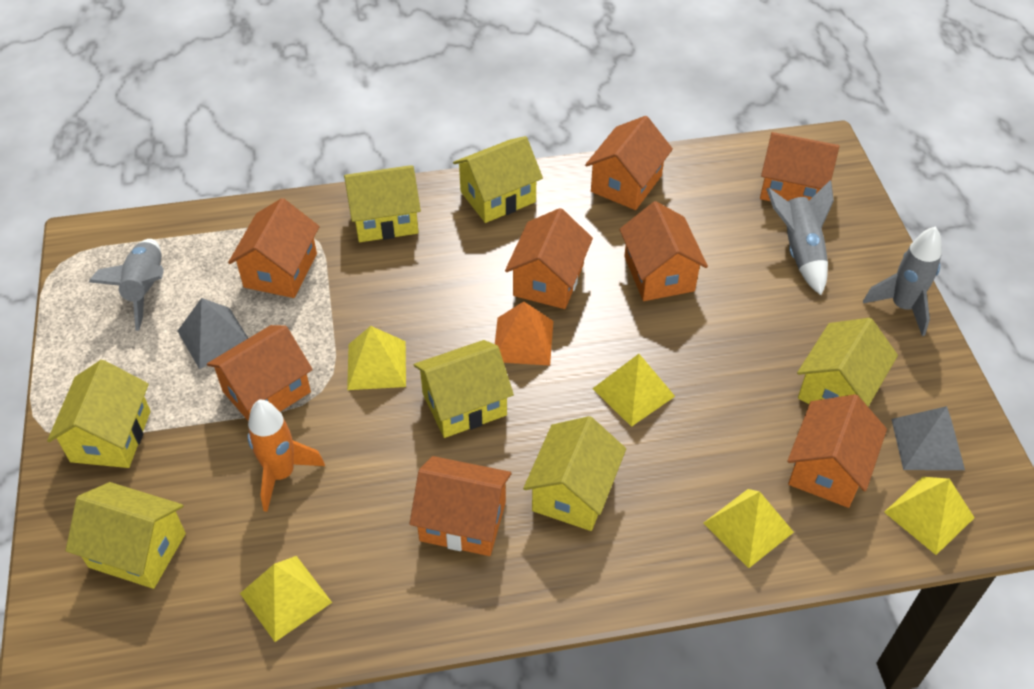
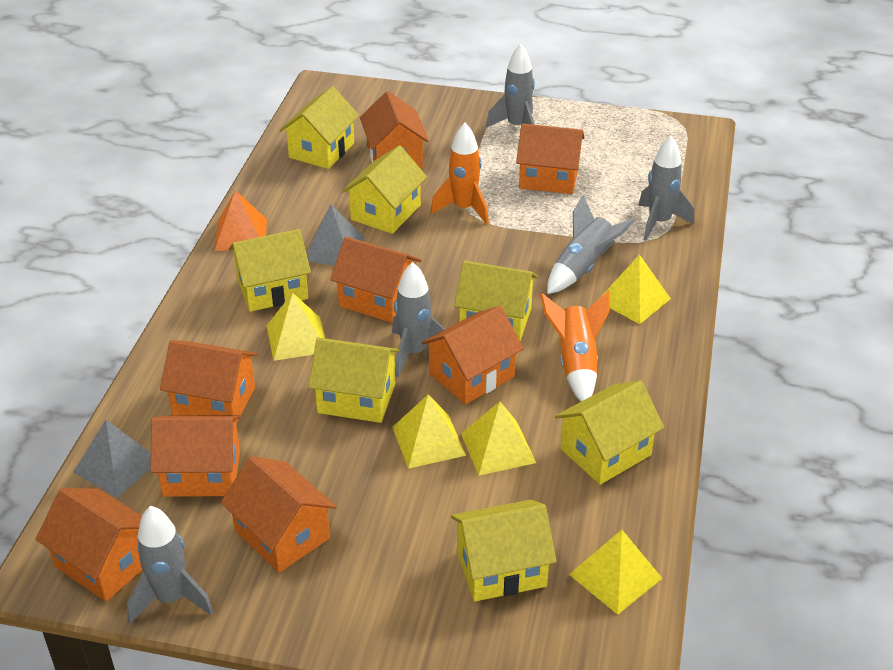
grey rocket: [89,239,164,331] [766,180,834,295] [863,226,942,336] = 3 -> [127,506,214,624] [392,262,445,377] [486,44,535,128] [547,195,636,294] [638,136,694,241] = 5
orange rocket: [248,400,325,512] = 1 -> [430,123,489,225] [540,291,610,402] = 2

